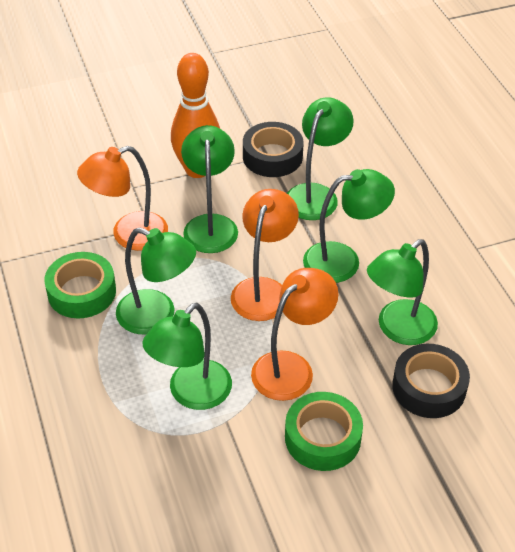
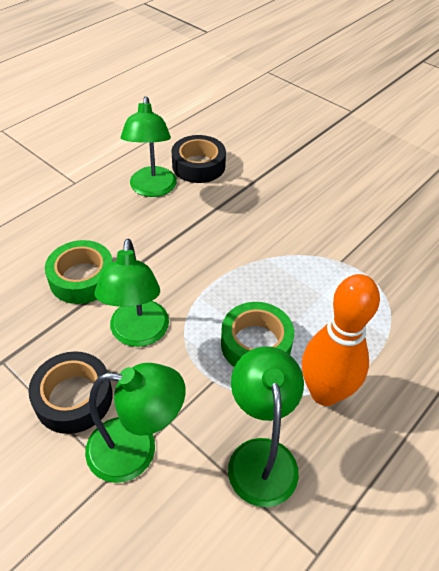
green lamp: [116,228,196,334] [142,303,232,410] [181,125,238,253] [287,97,354,220] [303,169,395,283] [367,239,438,345] = 6 -> [85,363,186,483] [95,239,169,347] [121,96,177,197] [228,346,304,507] = 4
orange lamp: [77,146,168,251] [231,189,299,321] [251,268,339,401] = 3 -> none = 0

